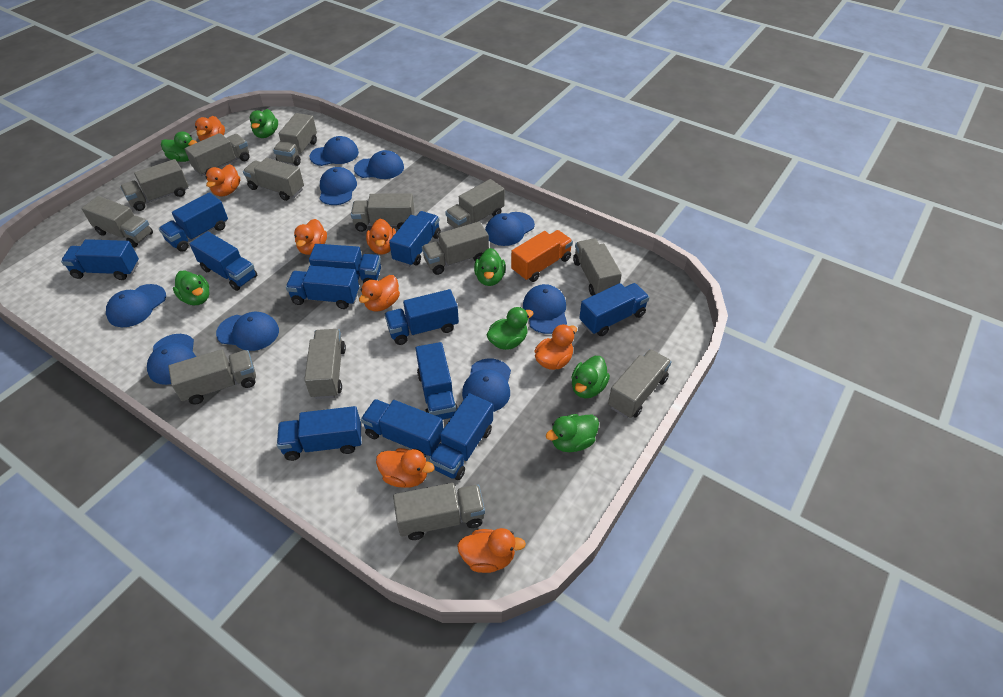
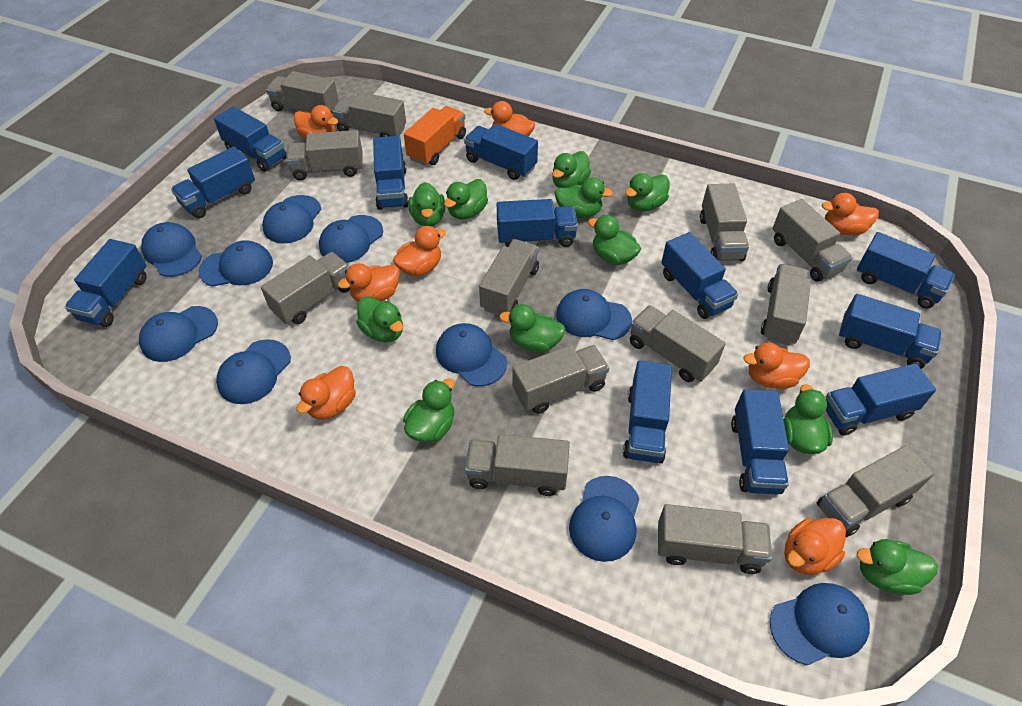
blue cap: [106,284,166,327] [147,334,196,385] [216,312,279,351] [310,136,359,166] [320,167,357,205] [354,150,404,179] [462,359,511,412] [485,212,535,246] [523,284,567,334] = 9 -> [139,306,218,362] [141,222,202,277] [198,240,273,287] [216,339,291,404] [262,195,321,243] [319,215,383,263] [436,323,507,387] [556,289,632,340] [569,476,640,562] [770,583,870,666] = 10
green duck: [161,131,197,162] [173,270,210,305] [250,109,278,138] [474,248,506,286] [487,307,534,350] [546,414,599,452] [571,356,610,398] = 7 -> [356,296,403,342] [403,378,455,442] [408,182,445,226] [444,179,488,219] [499,304,566,353] [552,151,591,188] [555,177,613,218] [588,215,641,265] [625,173,670,211] [784,384,833,454] [856,539,938,595] = 11

